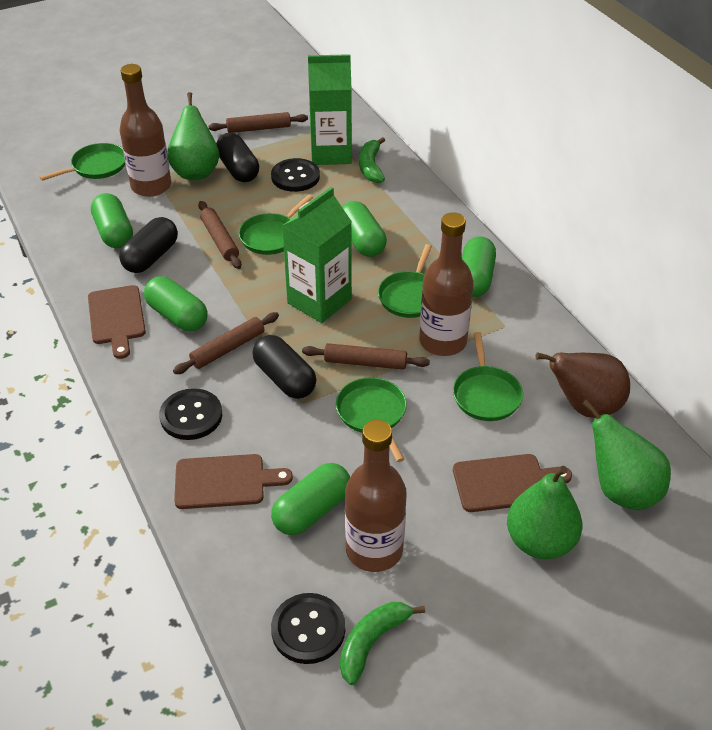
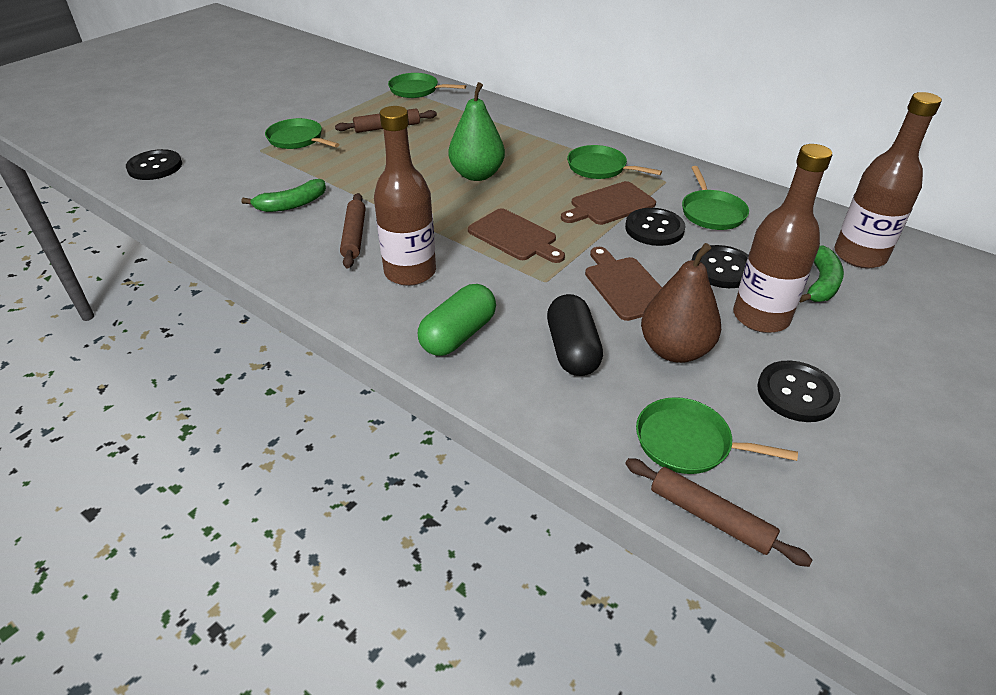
black button: [159,388,222,440] [271,158,320,192] [271,593,345,664] = 3 -> [126,149,182,180] [625,208,685,246] [692,245,748,288] [757,361,840,422] = 4
black capsule: [119,217,178,273] [216,133,259,182] [252,335,316,399] = 3 -> [547,294,603,376] = 1
brown rolling pin: [173,312,279,374] [198,201,241,269] [209,112,308,133] [302,343,430,370] = 4 -> [335,109,437,133] [340,193,365,269] [625,458,813,567] = 3
green capsule: [91,193,133,248] [144,276,208,331] [271,463,350,535] [342,201,387,257] [462,237,496,297] = 5 -> [418,284,496,356] = 1
green carton: [282,187,352,323] [308,54,352,165] = 2 -> none = 0
green pear: [167,92,219,180] [507,466,582,559] [582,399,671,510] = 3 -> [449,82,505,181] = 1

